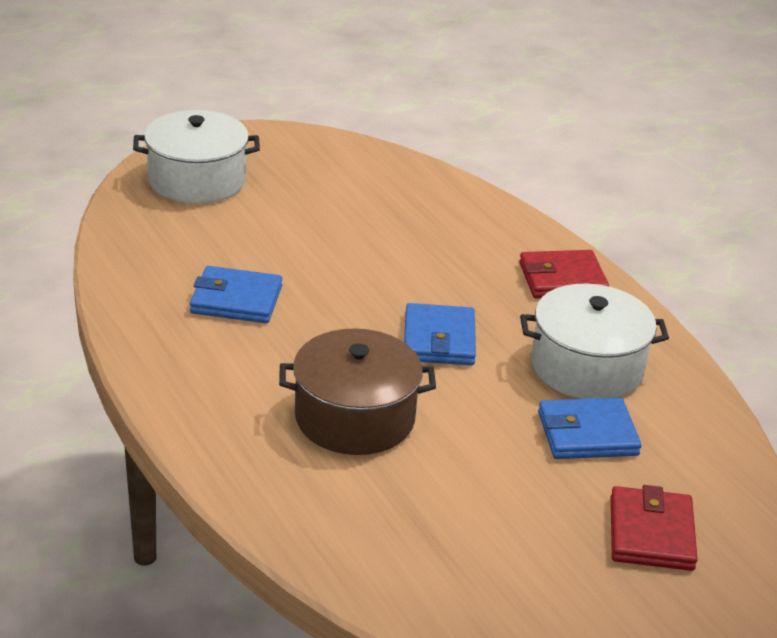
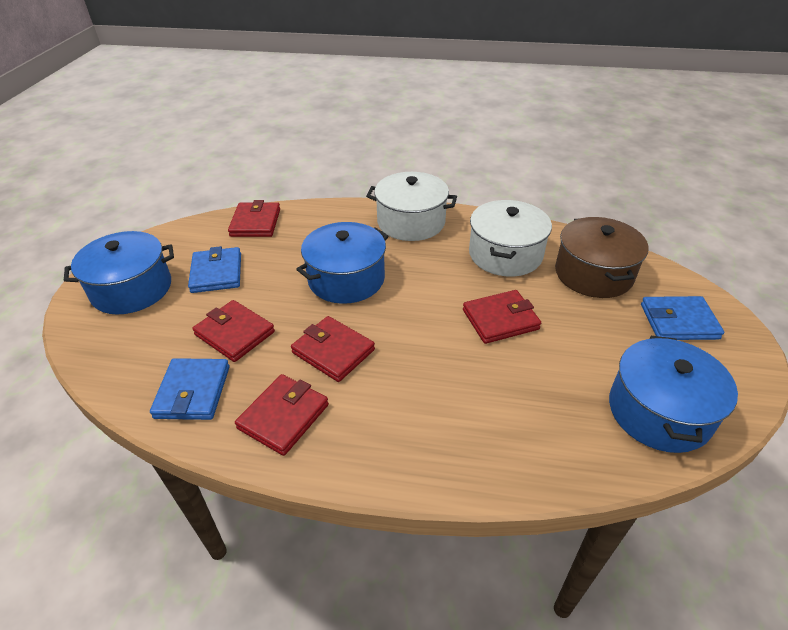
blue pot: none = 0 -> [64,231,174,314] [296,222,388,304] [609,336,738,453] = 3
red wallet: [519,250,609,298] [611,485,698,571] = 2 -> [192,300,275,362] [228,200,280,237] [235,374,329,456] [291,316,375,382] [463,290,541,344] = 5

